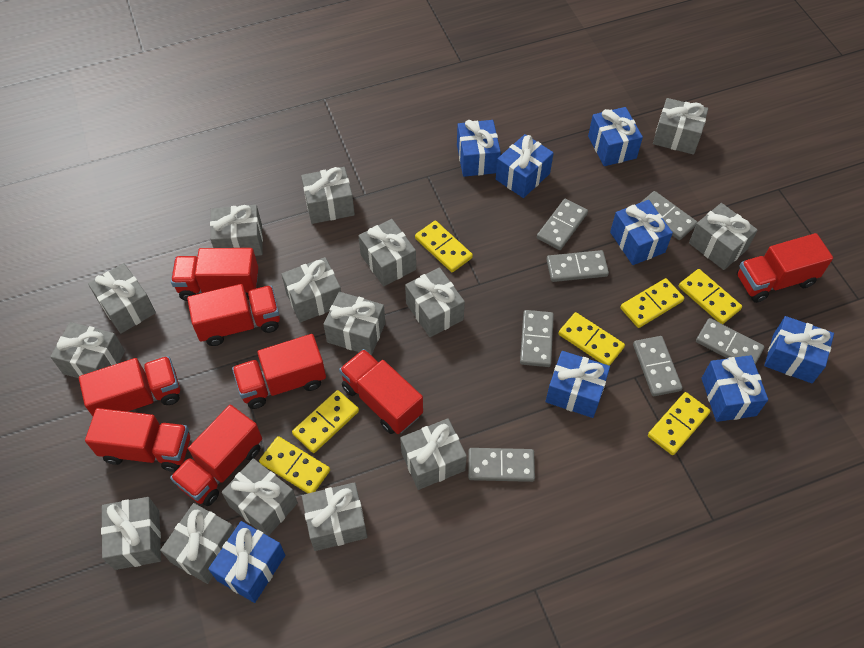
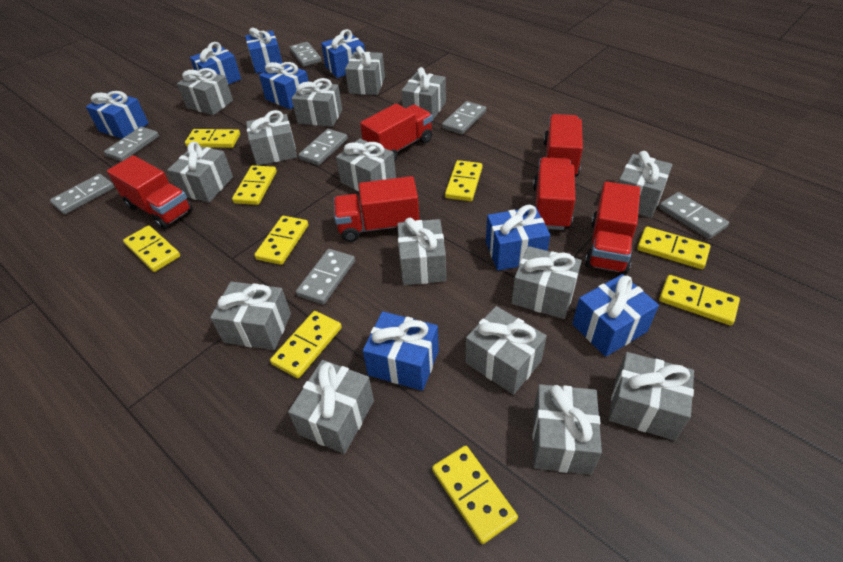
red truck: [79,356,180,416] [85,408,190,472] [170,405,262,506] [171,248,258,301] [187,284,280,346] [232,334,326,409] [339,349,423,434] [737,233,833,303] = 8 -> [107,155,193,229] [333,176,419,242] [360,104,433,162] [533,157,575,230] [544,114,583,177] [585,181,640,274] = 6
yellow domino: [259,436,330,493] [292,390,359,453] [415,221,473,272] [558,312,625,366] [620,278,684,328] [648,392,710,455] [679,269,742,324] = 7 -> [123,225,180,272] [185,129,240,148] [232,165,277,205] [254,216,308,265] [270,311,342,378] [432,446,518,544] [445,160,483,201] [637,227,710,269] [659,275,740,326] = 9

